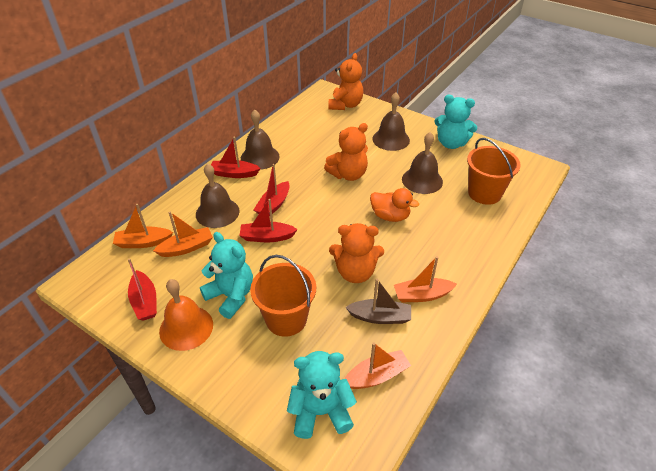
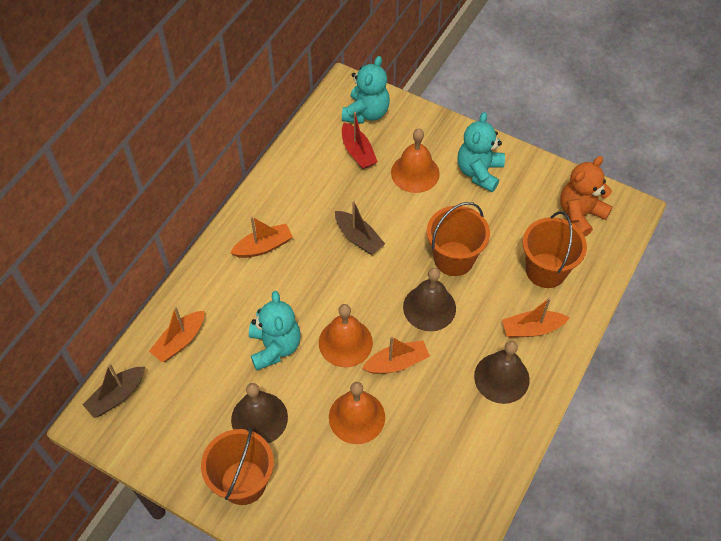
brown bell: [196,163,240,228] [241,109,280,170] [372,92,410,151] [402,132,443,194] = 4 -> [231,383,288,444] [403,268,456,331] [474,341,530,404] = 3
brown boat: [345,279,411,324] = 1 -> [83,363,145,418] [335,200,385,255] = 2
orange bell: [159,279,213,351] = 1 -> [319,304,373,367] [329,382,385,444] [391,128,440,193] = 3
orange bucket: [250,255,316,337] [467,138,521,205] = 2 -> [201,428,274,505] [427,202,490,276] [523,211,587,288] = 3
orange duck: [370,188,419,222] = 1 -> none = 0
orange teddy bear: [324,123,368,181] [329,53,363,110] [329,223,384,283] = 3 -> [560,156,612,237] = 1
red boat: [128,258,157,321] [211,137,260,178] [240,199,298,242] [254,164,290,216] = 4 -> [342,112,377,169] = 1

